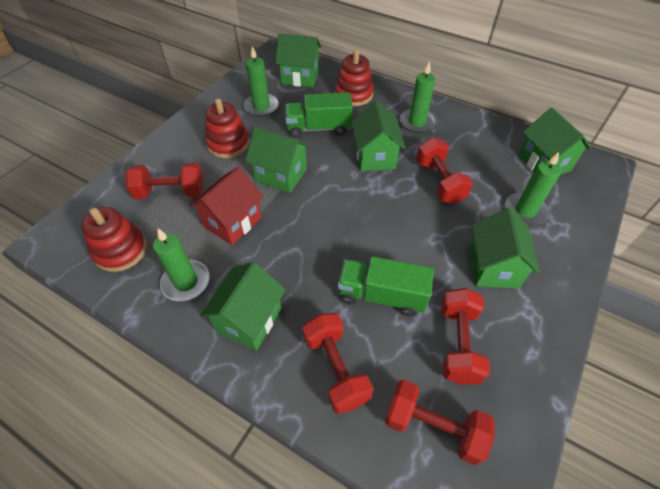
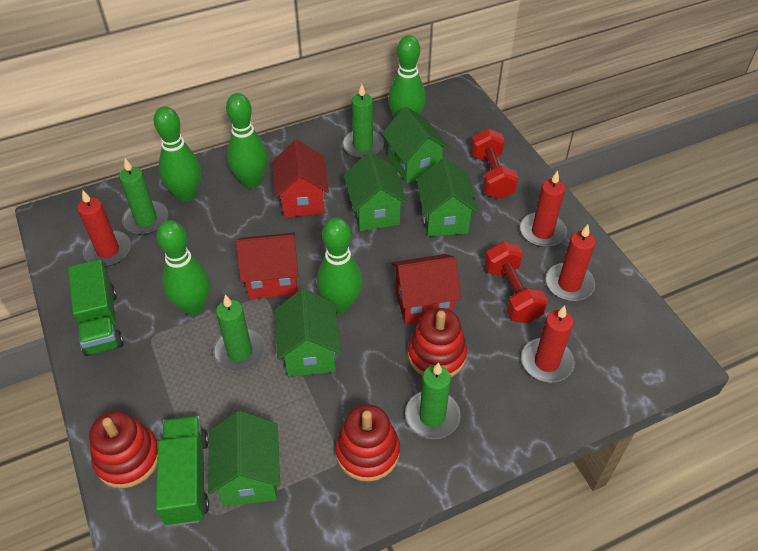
green bowling pin: none = 0 -> [154,106,201,202] [156,220,210,315] [226,93,268,188] [317,218,363,313] [388,35,426,118] = 5
green house: [200,262,285,351] [245,127,310,193] [275,34,321,88] [352,101,405,172] [470,208,540,289] [518,108,591,175] = 6 -> [208,411,280,506] [275,289,341,377] [344,152,407,231] [382,106,449,183] [417,158,478,237] = 5
red candle: none = 0 -> [77,190,131,267] [520,171,567,247] [521,305,574,382] [546,225,596,301] = 4
red dumbbell: [126,162,204,199] [302,313,373,414] [385,379,495,465] [416,137,473,204] [441,288,490,385] = 5 -> [471,129,518,199] [484,241,548,323] = 2
red house: [189,167,264,245] = 1 -> [236,233,299,299] [272,140,329,218] [391,254,461,325] = 3

